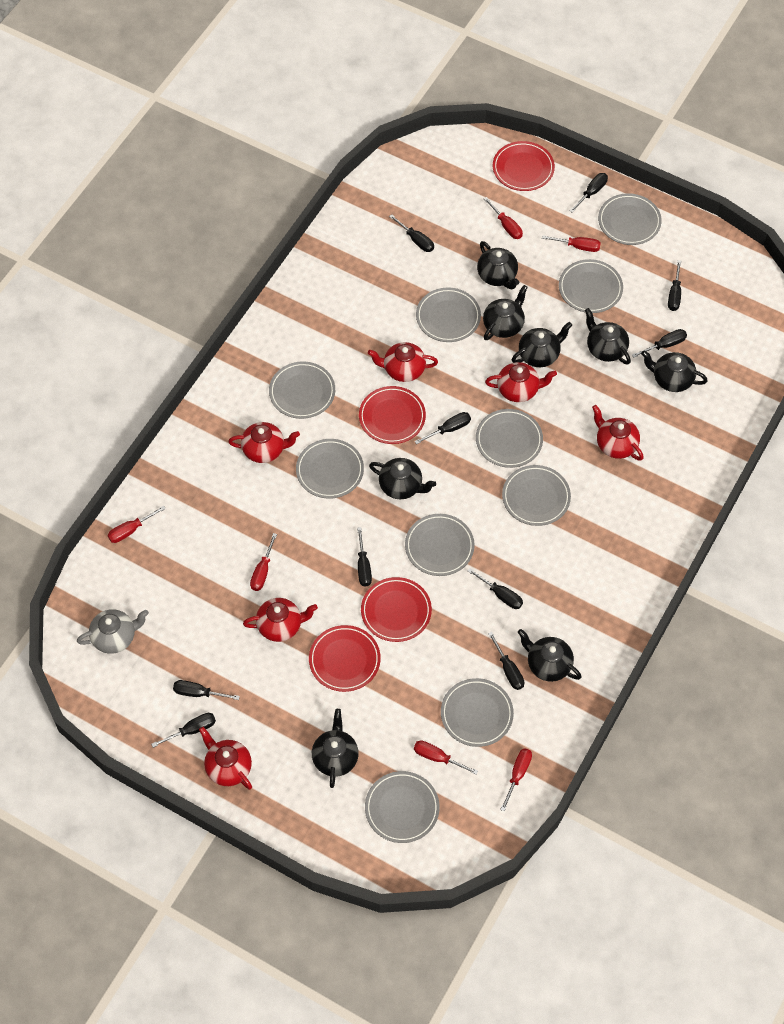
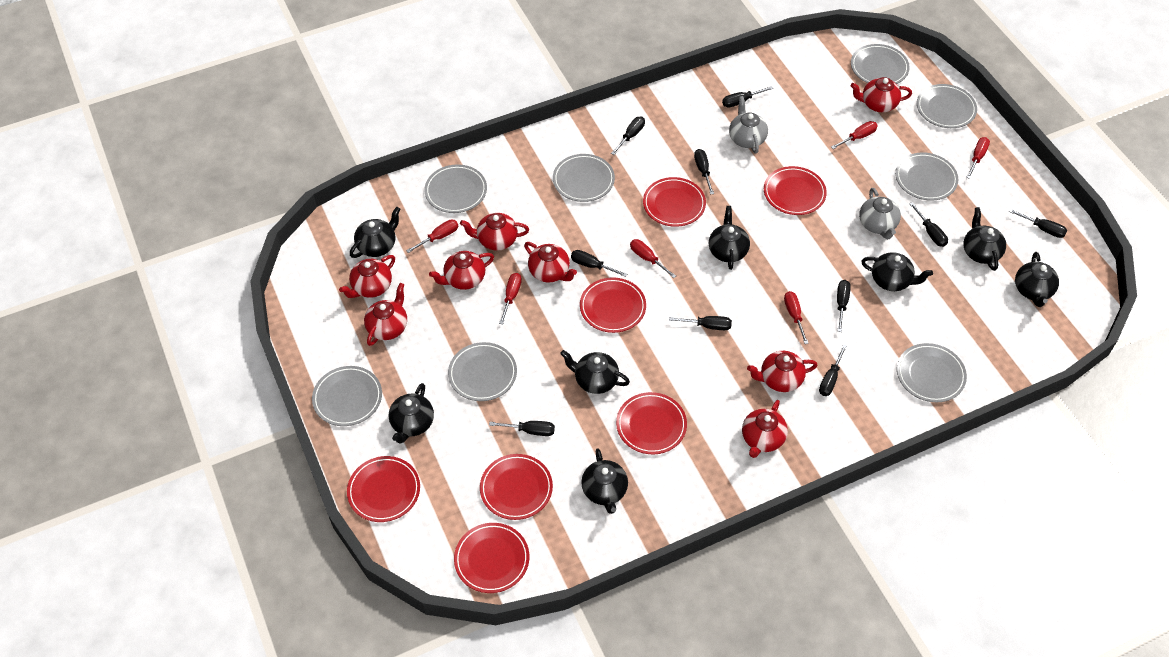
grey plate: [269,361,335,419] [296,439,364,499] [365,771,440,843] [405,514,475,576] [416,287,481,342] [441,678,514,747] [476,409,543,468] [502,465,571,526] [559,259,623,313] [598,193,662,245] = 10 -> [312,366,382,426] [424,164,487,213] [448,342,517,401] [553,154,615,202] [851,44,910,84] [895,152,958,201] [897,343,967,402] [917,84,977,128] = 8
grey teapot: [77,609,149,654] = 1 -> [729,96,768,153] [859,188,901,239] = 2
red plate: [309,625,381,692] [359,386,426,444] [361,577,432,642] [493,141,555,191] = 4 -> [347,456,420,522] [454,523,529,593] [480,454,553,520] [580,277,646,333] [616,392,687,454] [643,177,706,227] [764,166,827,215] = 7
red teapot: [199,727,252,790] [228,422,300,463] [243,598,318,642] [368,342,438,382] [485,362,557,402] [592,405,644,461] = 6 -> [339,255,395,298] [364,283,407,346] [429,251,494,290] [460,213,529,251] [524,242,577,282] [742,400,788,458] [747,351,818,392] [850,77,912,112] = 8

